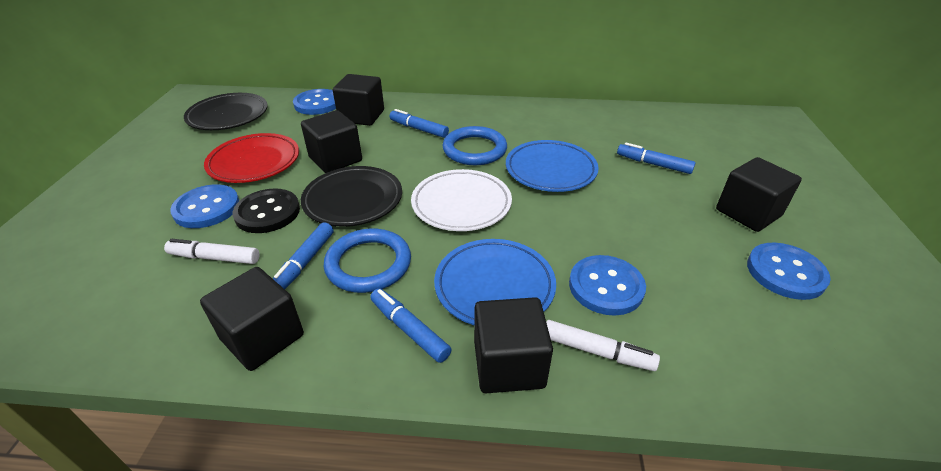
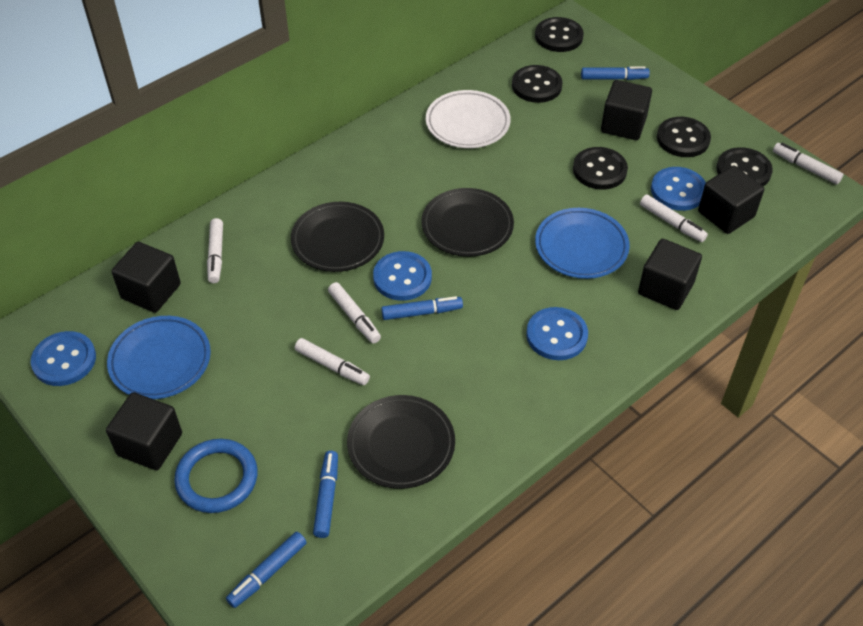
black button: [232,188,300,233] = 1 -> [512,65,563,103] [535,17,584,52] [573,147,628,189] [657,117,711,157] [716,147,773,186] = 5
black plate: [184,93,268,130] [301,166,402,227] = 2 -> [291,202,384,272] [347,395,455,489] [421,188,514,257] = 3
blue ring: [324,228,411,293] [442,126,507,165] = 2 -> [174,439,258,513] = 1
red plate: [204,133,299,183] = 1 -> none = 0
white marker: [164,239,259,264] [546,320,660,371] = 2 -> [207,218,223,283] [295,338,370,385] [328,282,381,344] [640,195,708,242] [773,143,844,184] = 5

